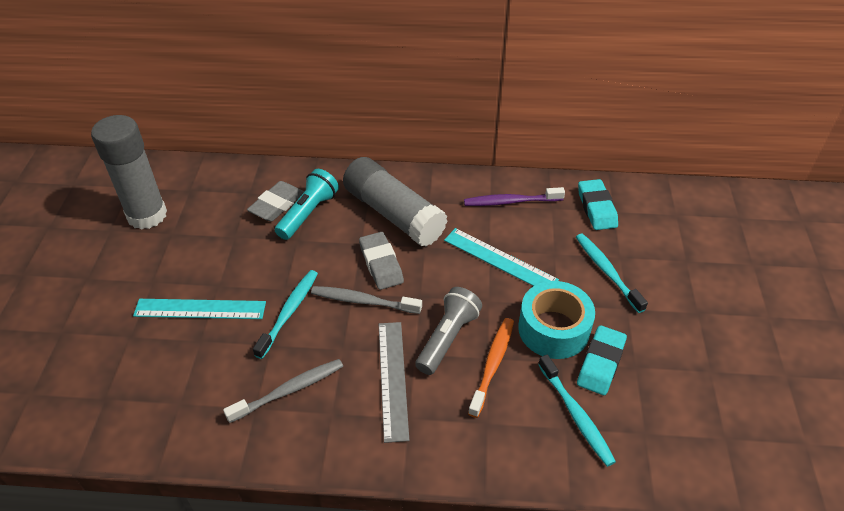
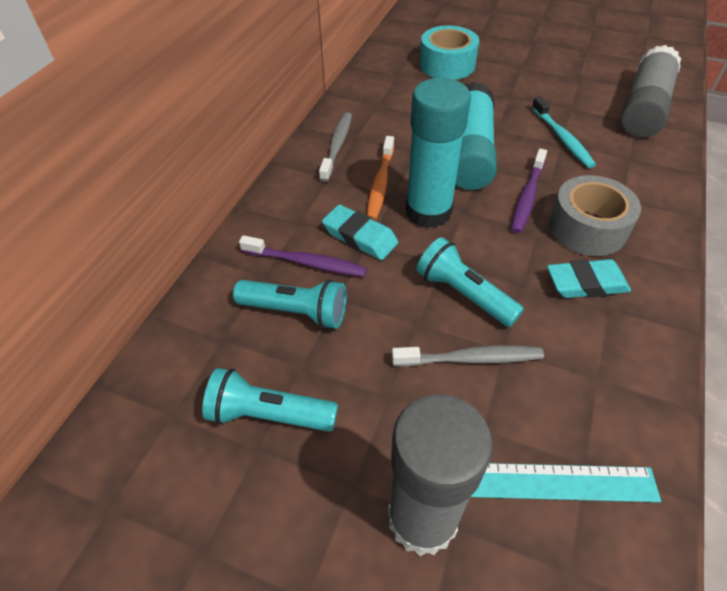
grey eraser: [247,181,304,221] [359,232,404,290] = 2 -> none = 0
grey flashlight: [415,287,482,375] = 1 -> none = 0
grey ruler: [379,322,409,443] = 1 -> none = 0
grey tape: none = 0 -> [549,175,641,256] = 1
purple toothbrush: [464,187,565,206] = 1 -> [239,235,367,277] [511,149,547,233] = 2
turquoise flashlight: [275,169,339,240] = 1 -> [202,368,338,432] [233,280,347,329] [417,237,524,327] = 3
turquoise glue stick: none = 0 -> [406,78,471,228] [455,82,497,190] = 2
turquoise ruler: [133,299,266,319] [444,228,559,286] = 2 -> [471,463,661,502] = 1
turquoise toothbrush: [253,270,318,359] [538,355,616,467] [576,234,648,313] = 3 -> [532,97,596,168] = 1

